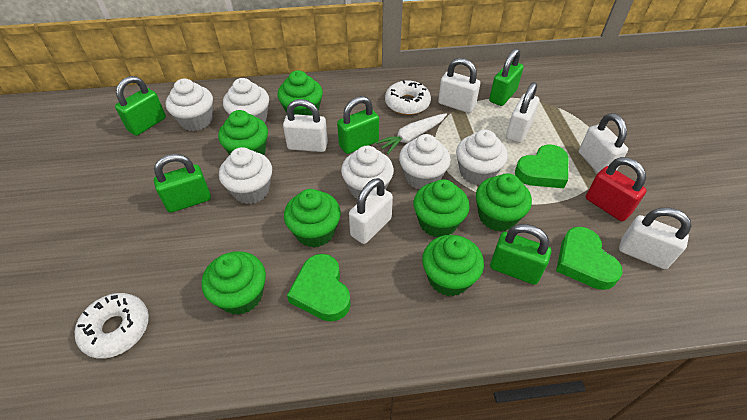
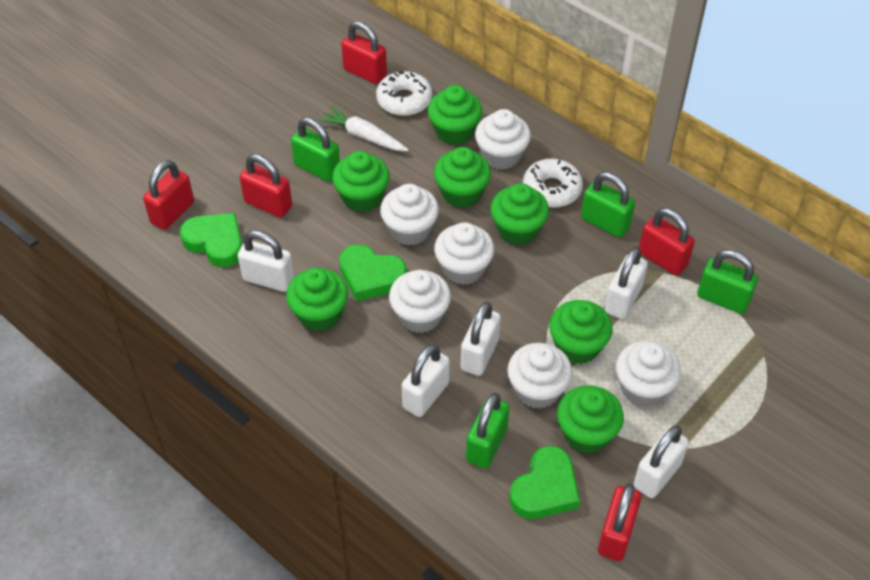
green padlock: [115,76,166,136] [154,154,211,213] [337,96,379,154] [489,48,524,106] [490,224,551,285] = 5 -> [291,118,340,182] [466,393,510,468] [581,172,635,238] [697,250,758,314] = 4
red padlock: [586,157,647,221] = 1 -> [143,160,194,230] [240,154,292,218] [341,21,387,84] [598,483,641,561] [639,208,695,276] = 5
white padlock: [283,99,328,152] [349,178,393,244] [438,58,480,113] [506,82,539,143] [579,113,628,173] [619,207,692,269] = 6 -> [238,230,294,292] [402,344,450,417] [461,302,501,376] [605,247,648,319] [633,425,689,498] = 5

